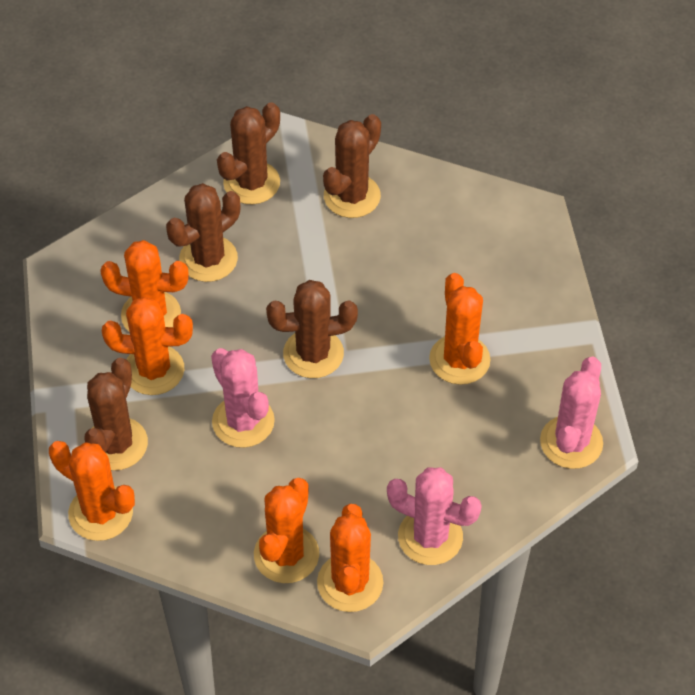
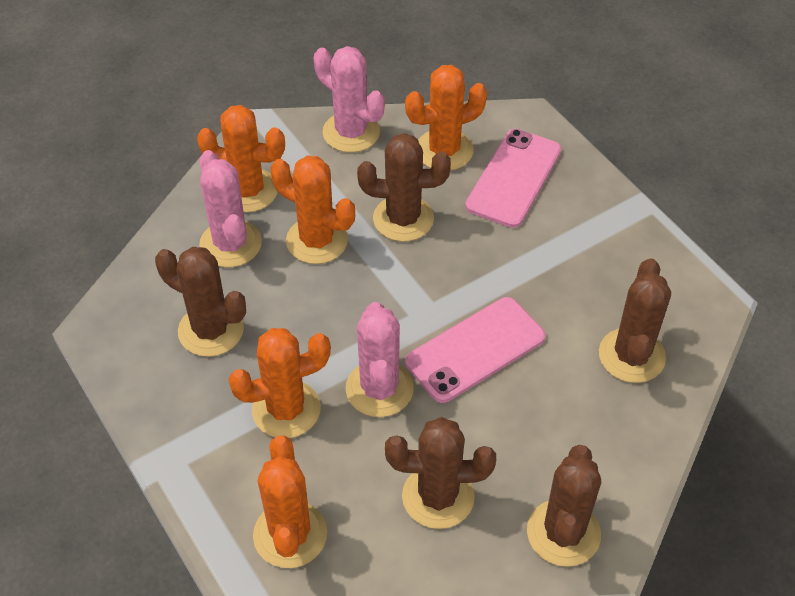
orange cactus: [49,441,135,541] [100,240,189,331] [102,296,193,395] [254,478,319,583] [317,504,383,612] [429,273,490,385] = 6 -> [197,105,285,213] [228,328,331,438] [253,435,327,568] [270,155,355,264] [405,65,487,171] = 5
pink phone: none = 0 -> [405,297,546,403] [465,129,561,228] = 2

